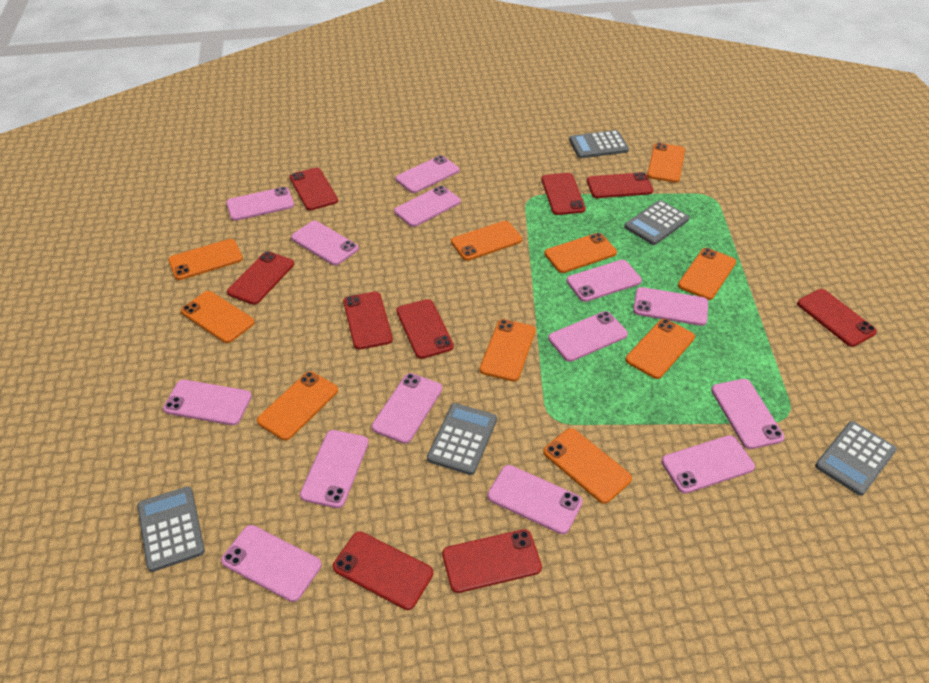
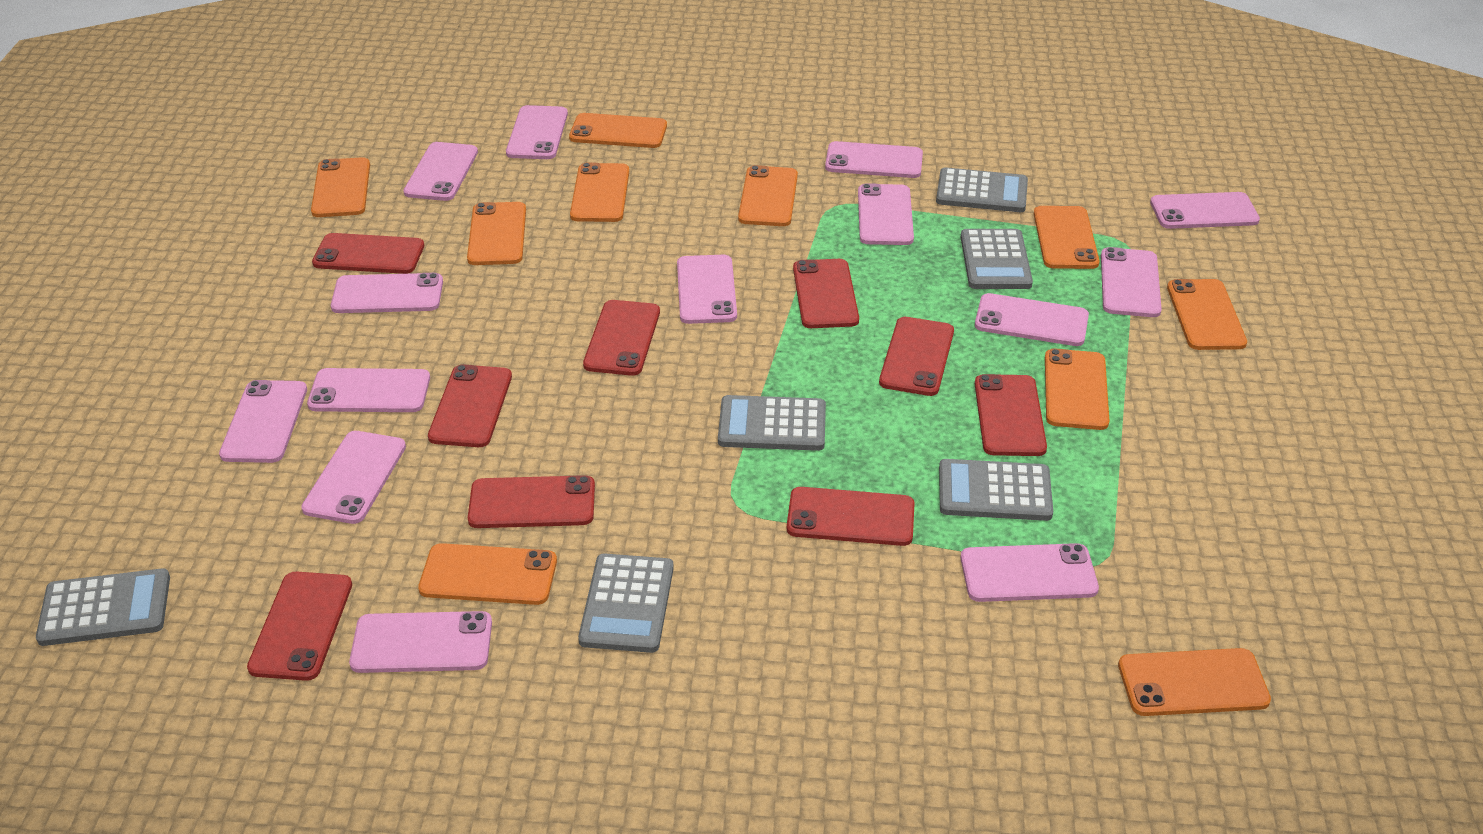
grey calculator: [137,486,205,572] [427,403,497,475] [569,130,629,158] [624,200,689,245] [815,421,897,496] = 5 -> [36,568,170,646] [578,553,674,653] [718,395,826,451] [936,167,1028,212] [939,459,1053,521] [961,229,1033,289] = 6

